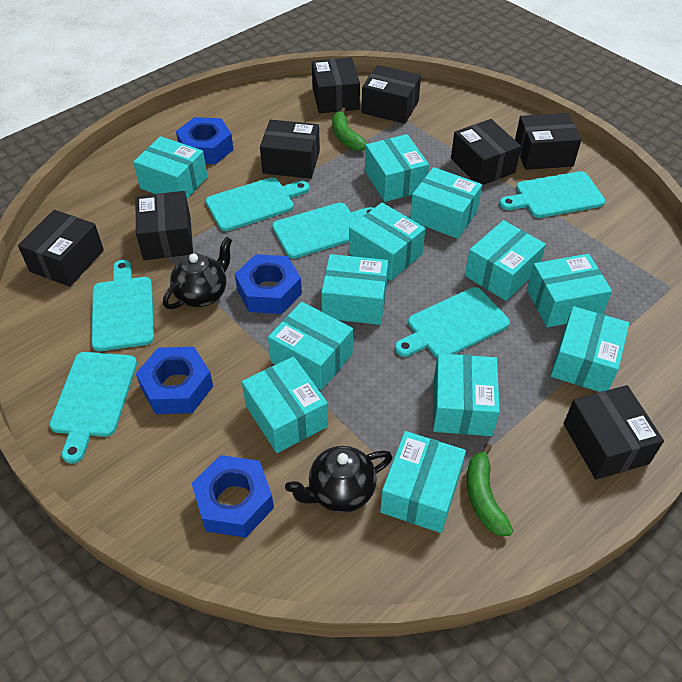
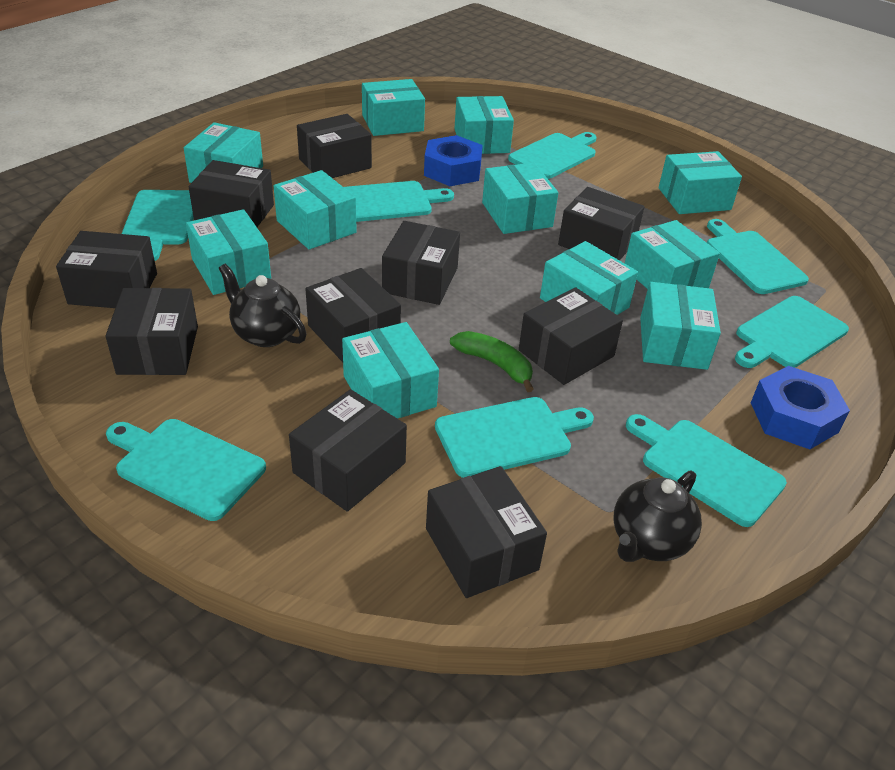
black box: [18,210,104,287] [135,191,193,260] [260,120,320,179] [312,57,360,113] [362,65,421,124] [451,119,521,185] [515,113,581,170] [563,385,664,480] = 8 -> [56,231,157,308] [106,288,198,375] [189,160,274,227] [289,389,407,512] [297,114,372,178] [306,268,401,362] [382,221,460,305] [426,466,547,598] [519,287,623,385] [558,187,645,261] = 10
blue nut: [136,347,213,414] [176,117,234,164] [192,455,274,538] [235,254,302,314] = 4 -> [424,135,483,186] [751,366,850,449] = 2
green banana: [332,107,367,151] [467,443,513,536] = 2 -> [450,331,534,392] = 1
turquoise box: [133,136,208,199] [242,356,328,453] [268,302,353,390] [321,254,388,325] [349,203,425,281] [365,134,429,202] [380,431,466,533] [410,167,482,239] [433,353,500,436] [465,220,546,301] [527,254,612,328] [551,306,629,392] = 12 -> [184,122,263,183] [186,209,271,295] [274,170,357,250] [342,322,439,418] [362,79,425,136] [454,96,514,154] [482,163,558,234] [540,241,638,315] [625,220,720,289] [640,282,721,370] [658,151,742,214] = 11
turquoise cutting board: [49,352,137,464] [91,260,154,352] [205,177,310,231] [272,203,374,259] [395,287,510,358] [499,171,605,218] = 6 -> [106,419,266,521] [121,190,194,261] [344,181,454,222] [435,397,594,478] [508,132,597,179] [626,414,787,527] [707,219,809,294] [735,296,849,368] = 8

